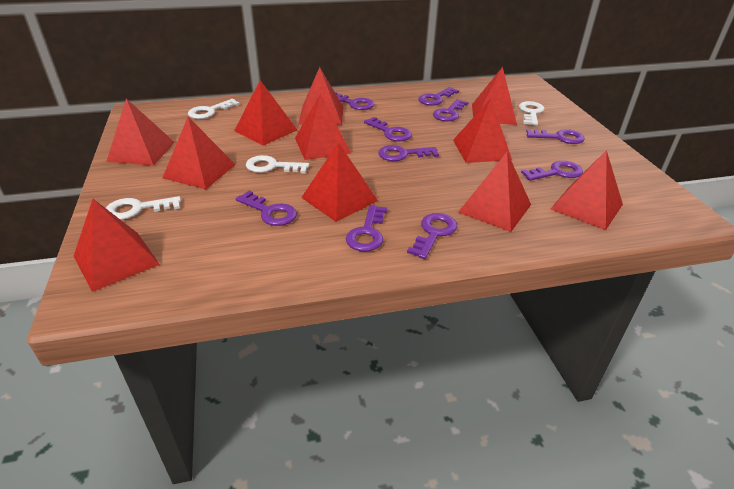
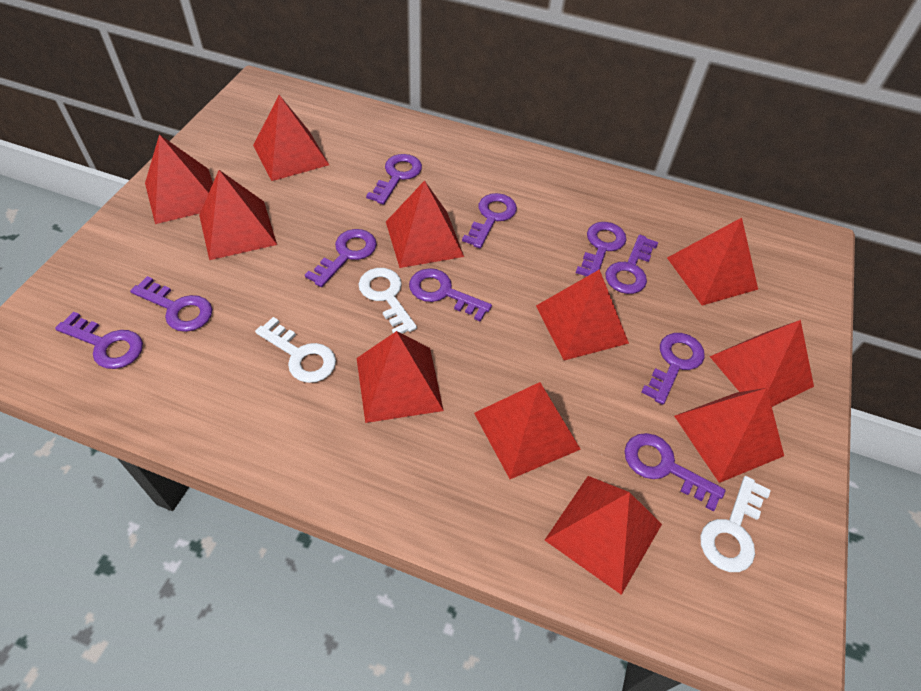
white key: [106,196,181,220] [188,99,240,119] [246,155,309,173] [519,101,545,126] = 4 -> [255,317,336,383] [359,268,417,334] [700,476,771,572] = 3

